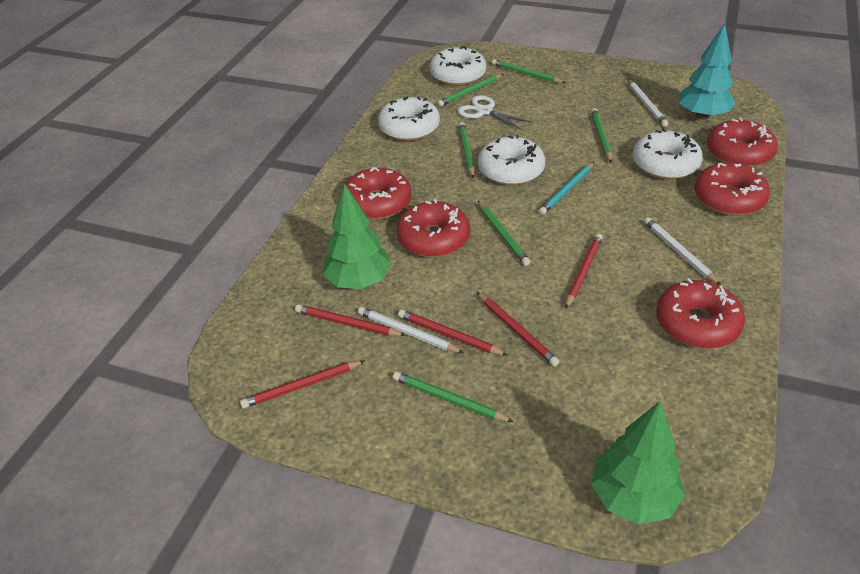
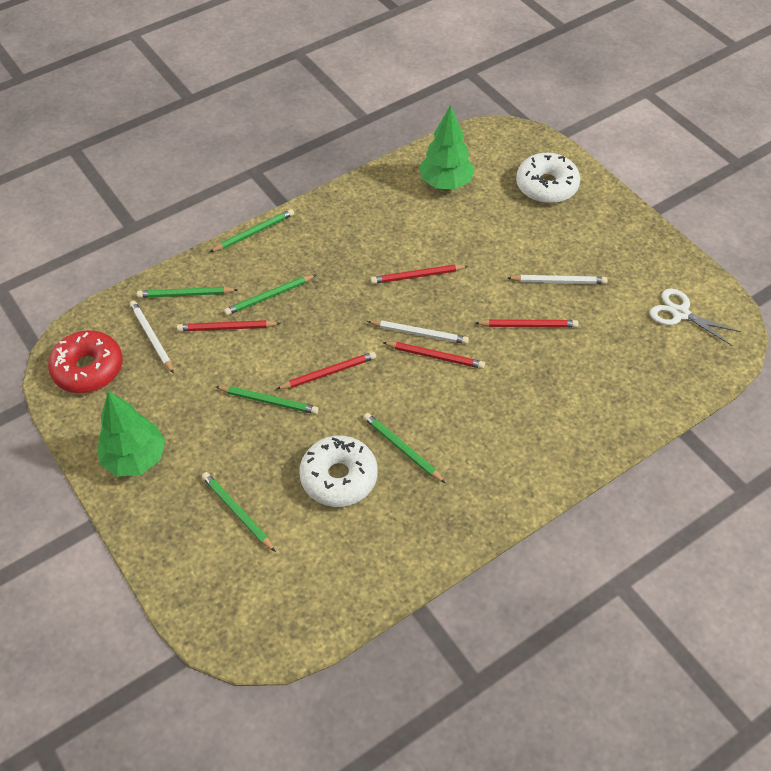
red donut: [345,167,411,220] [396,199,470,258] [656,278,745,349] [694,163,770,216] [707,118,778,167] = 5 -> [48,330,123,393] = 1
turquoise pencil: [539,162,594,215] = 1 -> none = 0
turquoise tree: [679,23,736,120] = 1 -> none = 0
white donut: [378,96,440,141] [430,46,486,86] [478,135,545,185] [633,128,703,179] = 4 -> [299,436,377,507] [516,153,580,203] = 2

